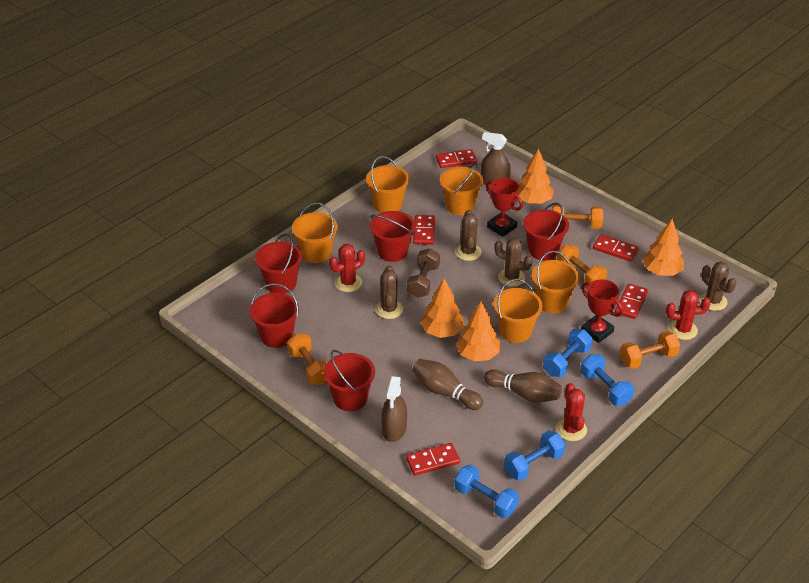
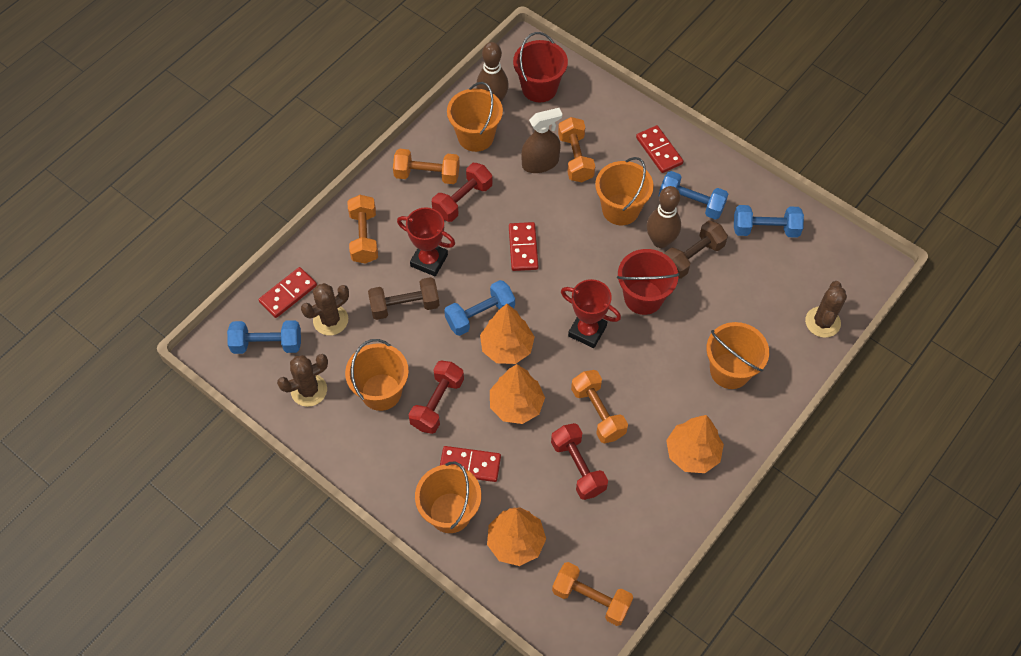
brown cactus: [375,266,403,319] [455,210,482,261] [494,238,533,287] [699,262,736,311] = 4 -> [277,354,328,407] [301,283,349,335] [805,281,847,338] = 3
brown dumbbell: [407,248,440,298] = 1 -> [368,277,440,320] [664,220,728,279] = 2
brown spray bottle: [381,376,407,442] [481,132,511,187] = 2 -> [521,108,562,173] = 1
orange dumbbell: [287,333,327,385] [552,205,603,229] [557,244,607,286] [620,331,680,369] = 4 -> [347,195,378,264] [393,149,460,184] [552,562,633,626] [558,117,595,182] [571,370,628,443] = 5
red bucket: [249,283,299,348] [255,234,302,294] [323,350,375,411] [370,211,415,262] [523,203,569,260] = 5 -> [513,32,568,102] [617,249,680,315] = 2
red cactus: [329,244,365,292] [556,383,587,441] [666,290,711,340] = 3 -> none = 0
red domino: [406,443,460,476] [413,215,435,245] [436,149,477,168] [593,234,639,262] [615,284,648,319] = 5 -> [259,267,317,318] [440,446,501,482] [509,222,539,271] [636,125,683,173] = 4
red dumbbell: none = 0 -> [408,360,464,434] [432,163,493,222] [551,423,608,500] = 3

